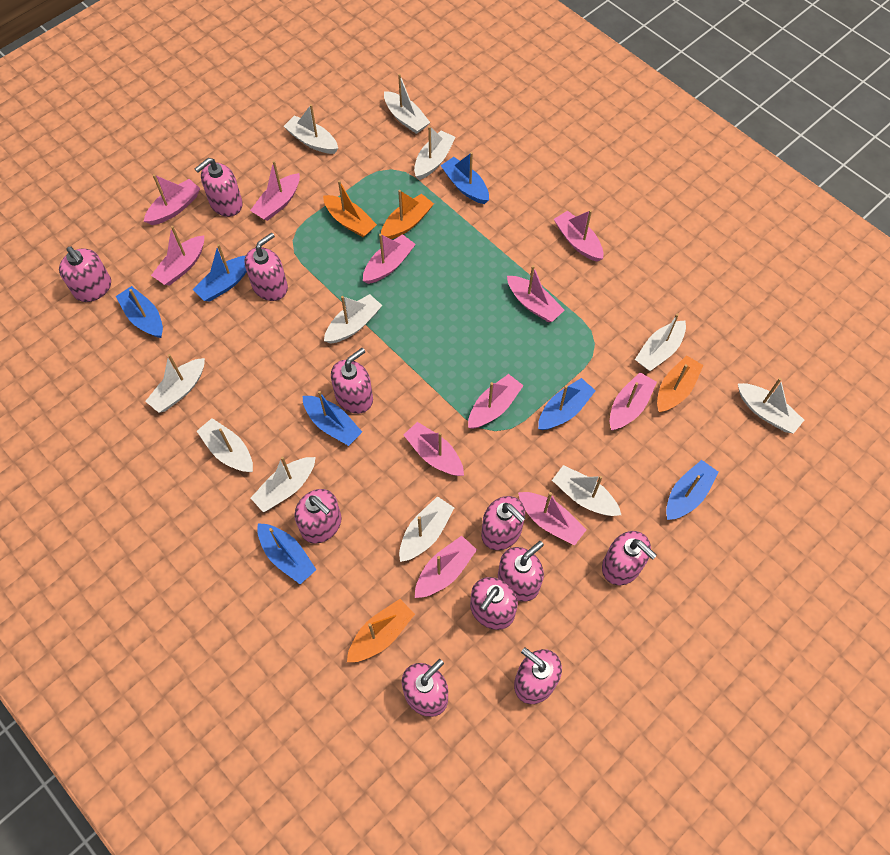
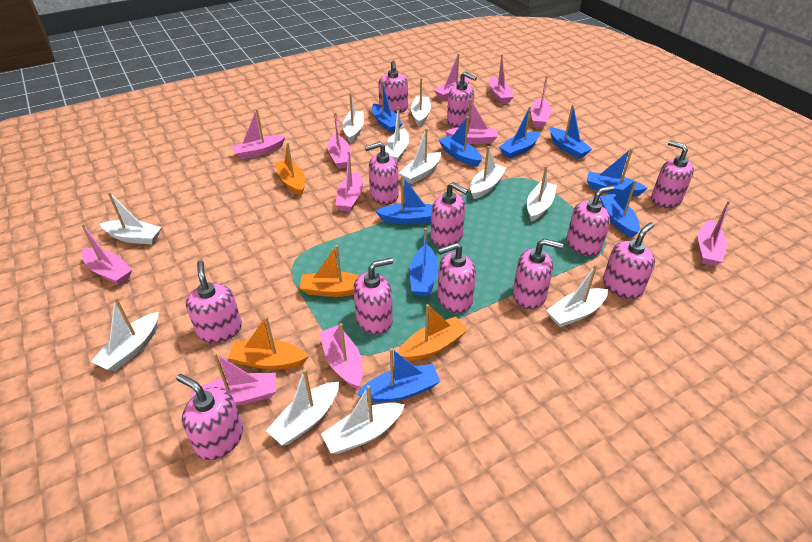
blue boat: [116,286,163,338] [192,244,247,302] [257,523,317,584] [303,391,362,446] [440,152,489,204] [538,378,596,430] [666,460,719,520] = 7 -> [357,348,441,403] [372,81,403,133] [376,175,433,224] [410,228,438,296] [439,117,482,167] [499,106,540,159] [550,104,592,159] [587,148,648,197] [600,180,640,238] = 9
pink soap dispenser: [59,246,111,302] [195,158,243,217] [244,232,288,301] [294,489,341,544] [331,348,373,414] [402,659,448,717] [470,577,518,630] [481,496,526,550] [498,541,544,602] [514,647,562,704] [602,531,657,585] = 11 -> [176,374,243,460] [186,260,242,343] [353,258,393,335] [365,142,398,205] [378,61,408,114] [430,182,468,247] [437,243,476,313] [447,72,477,128] [513,239,563,310] [566,185,614,256] [603,222,655,299] [651,140,694,208] = 12

